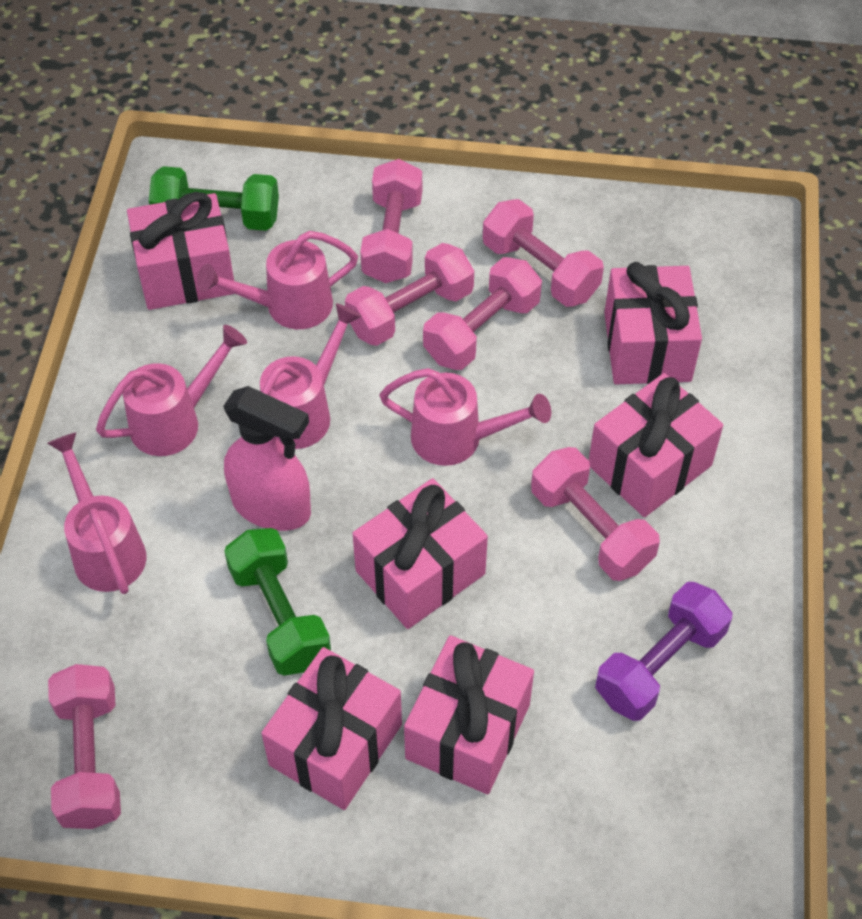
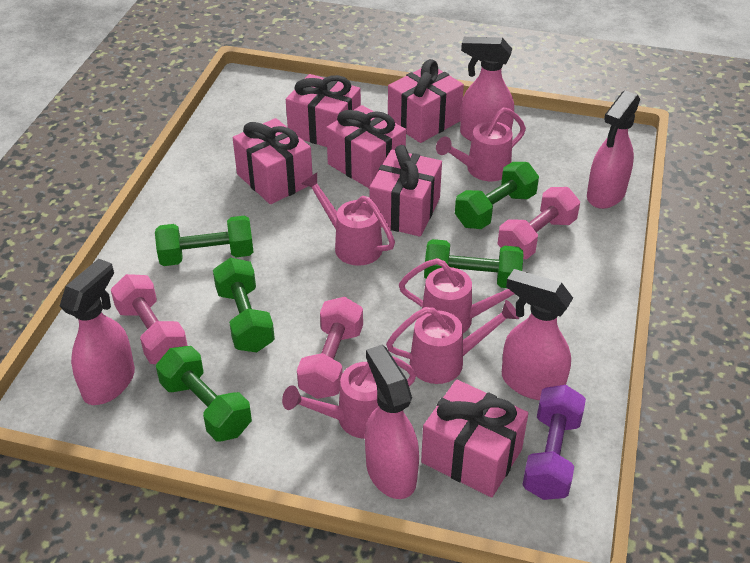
green dumbbell: [149,166,279,231] [224,528,331,676] = 2 -> [155,216,253,266] [156,346,252,441] [213,258,275,352] [424,239,524,288] [455,162,539,229] = 5
pink dumbbell: [48,664,121,829] [345,243,474,346] [360,159,422,283] [423,257,542,370] [483,199,604,307] [531,447,660,581] = 6 -> [111,274,188,364] [297,297,363,399] [498,187,580,259] = 3
pink spray bottle: [223,386,311,531] = 1 -> [60,259,135,405] [365,345,419,499] [460,37,514,141] [502,269,573,400] [587,91,640,209] = 5

